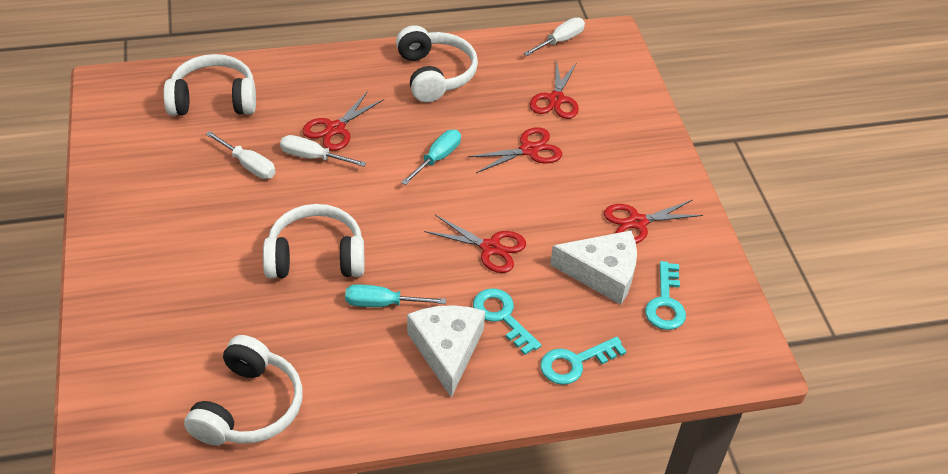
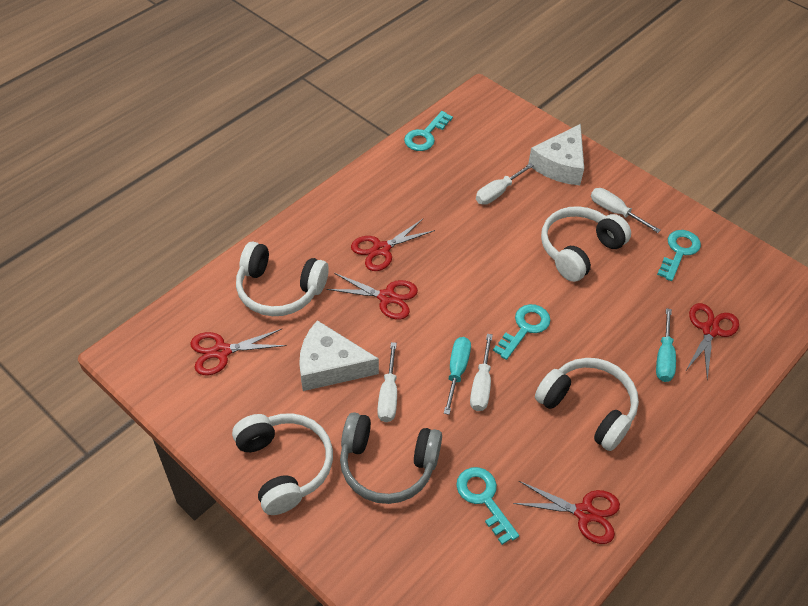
grey headphones: none = 0 -> [340,412,442,504] = 1
turquoise key: [473,288,541,355] [540,337,627,385] [645,261,686,330] = 3 -> [404,111,453,151] [456,467,519,545] [493,304,550,360] [657,230,701,281] = 4
white screwdriver: [206,131,276,179] [280,135,366,167] [524,17,585,56] = 3 -> [377,342,397,422] [470,334,493,411] [476,163,534,205] [591,188,661,233] = 4

